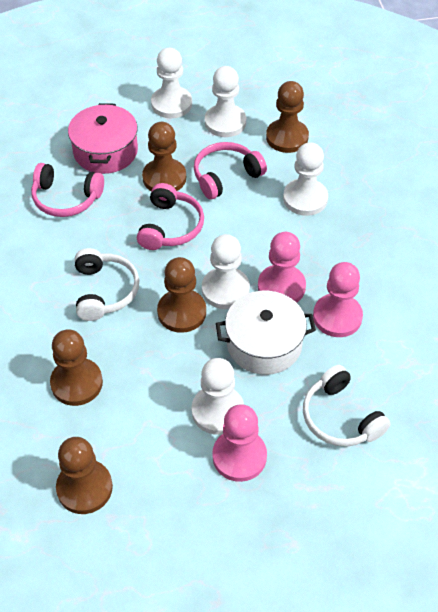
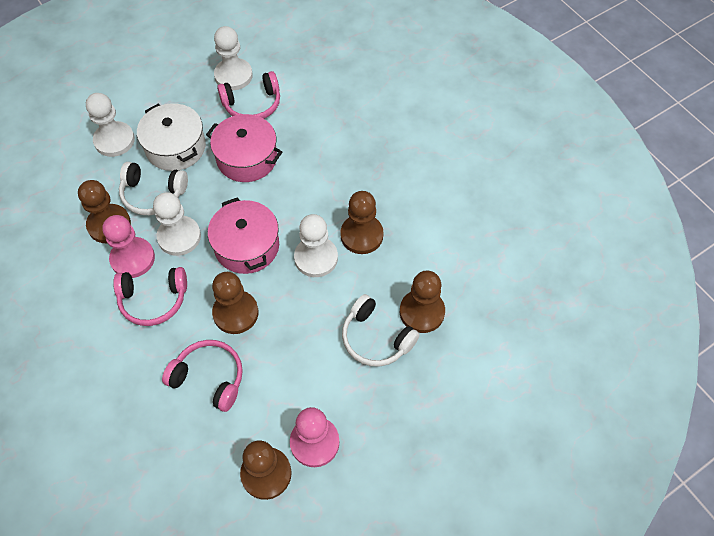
pink pawn: [212,404,267,482] [258,232,306,303] [313,262,363,337] = 3 -> [102,215,155,278] [290,407,339,467] = 2
pink pot: [68,103,138,174] = 1 -> [206,114,282,182] [208,197,279,274] = 2
white pawn: [151,48,192,118] [192,358,244,435] [202,234,250,309] [205,66,246,137] [283,142,328,216] = 5 -> [86,93,135,157] [153,192,201,256] [214,26,253,90] [294,214,338,277] = 4

